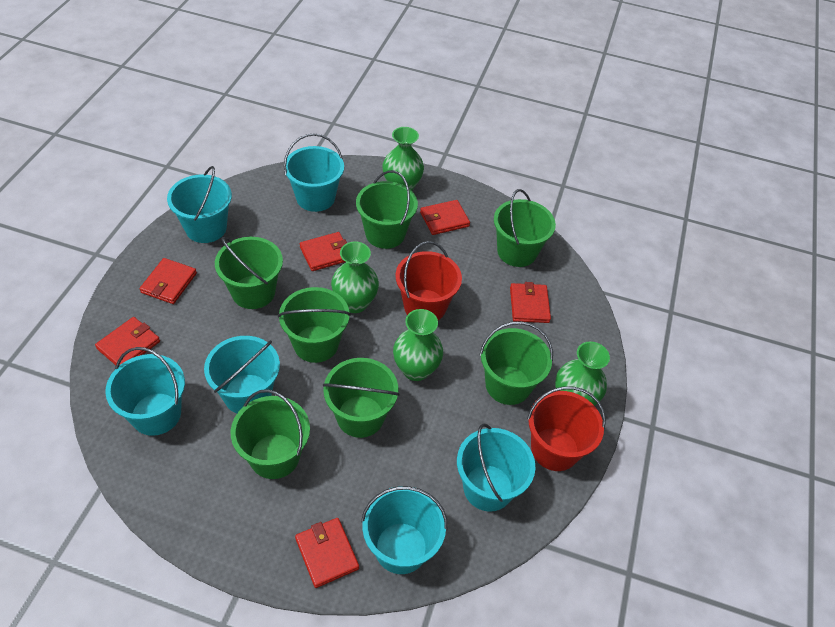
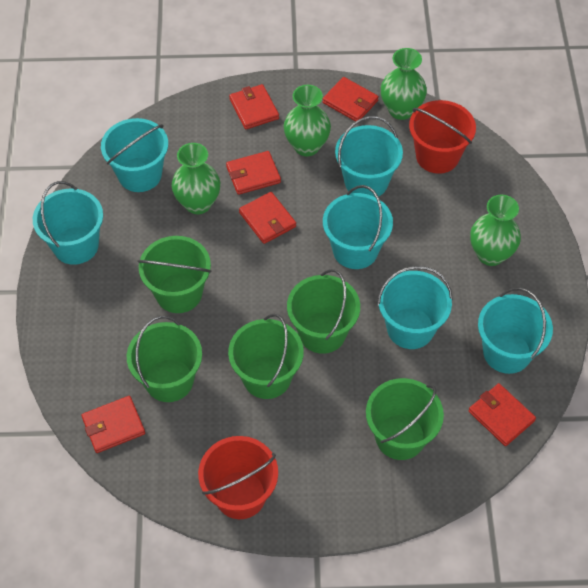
green bucket: [215,237,283,309] [231,389,310,479] [278,287,351,363] [323,358,400,438] [356,170,418,249] [479,321,553,405] [494,189,556,267] = 7 -> [127,316,202,402] [137,236,211,313] [228,314,304,399] [287,269,360,354] [366,378,444,460] = 5

